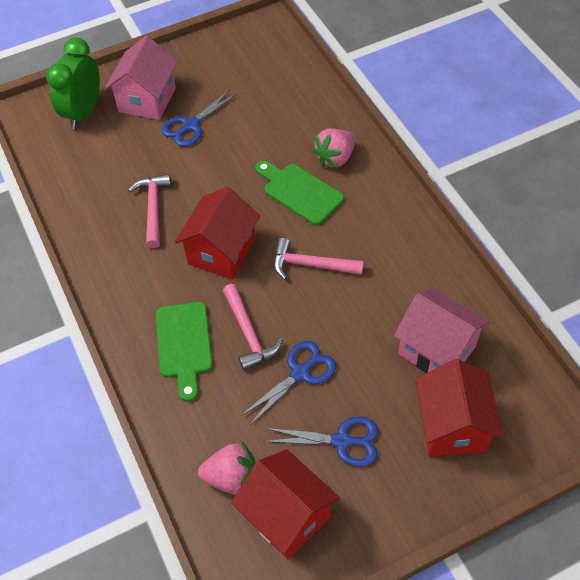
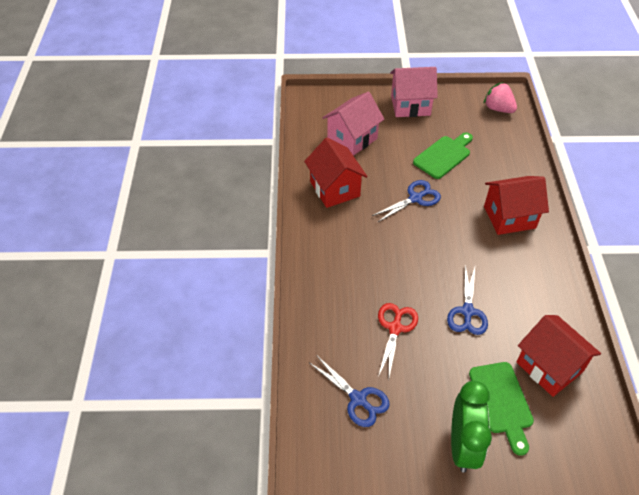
pink hammer: [128,174,171,248] [223,284,283,370] [274,238,364,280] = 3 -> none = 0
pink strawberry: [198,442,255,495] [312,128,356,169] = 2 -> [483,82,517,113] = 1
red scissors: none = 0 -> [378,303,418,377] = 1

